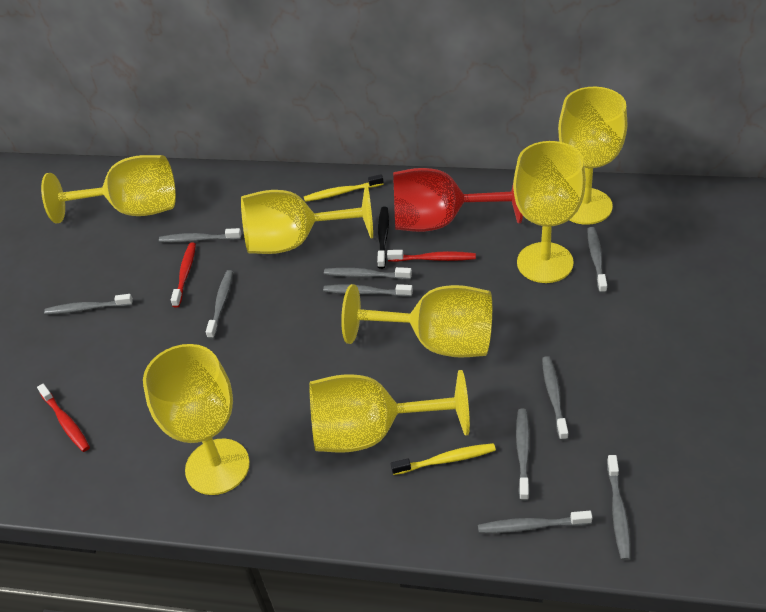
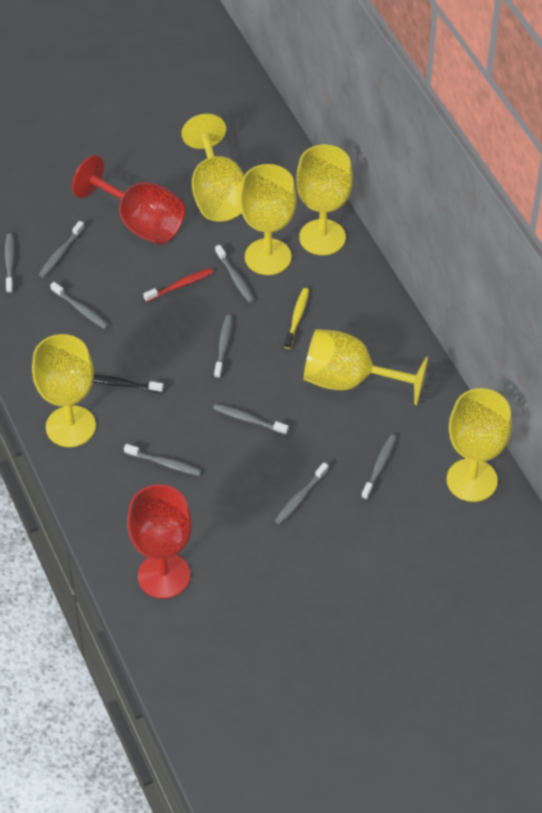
grey toothbrush: [44,294,133,315] [159,228,242,243] [206,270,233,339] [323,284,413,297] [324,267,412,280] [478,511,592,533] [516,409,530,501] [542,356,568,441] [588,227,607,293] [607,455,631,561] = 10 -> [5,233,15,293] [39,221,84,277] [50,282,109,329] [124,444,202,476] [213,404,289,435] [214,315,232,378] [215,245,254,303] [274,463,329,525] [361,435,397,500] = 9
red goblet: [393,168,523,232] = 1 -> [72,155,185,244] [127,485,192,599] = 2
red toothbrush: [37,384,90,452] [171,243,196,307] [387,250,476,262] = 3 -> [143,268,213,302] = 1
yellow goblet: [41,155,176,224] [143,344,250,495] [241,185,373,254] [310,370,470,453] [341,284,492,358] [513,141,586,283] [558,87,627,225] = 7 -> [32,334,96,447] [182,114,244,221] [239,164,297,275] [296,145,353,255] [304,329,428,405] [446,388,512,502] = 6
yellow toothbrush: [304,174,384,202] [391,443,496,475] = 2 -> [284,288,309,349] = 1

